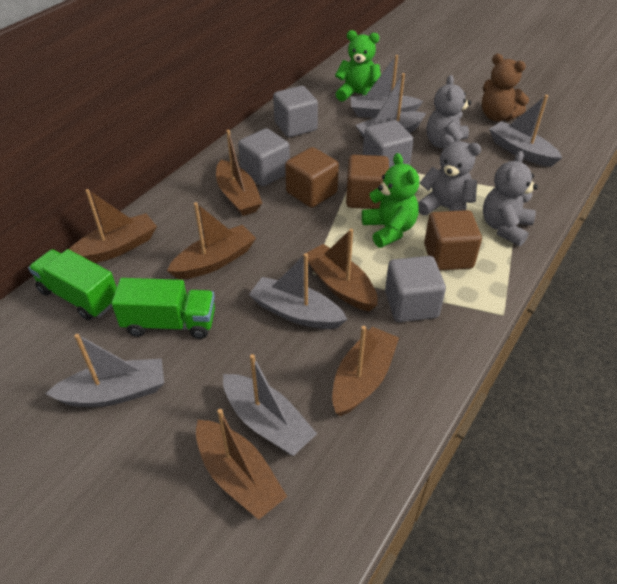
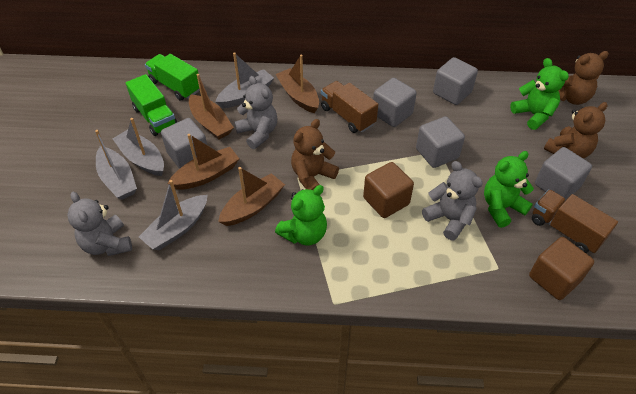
brown boat: [69,189,157,263] [167,202,256,279] [196,409,287,520] [216,130,262,216] [303,229,378,311] [332,326,399,416] = 6 -> [168,134,239,190] [189,74,234,140] [218,167,285,226] [275,55,319,113] = 4
brown cube: [285,147,339,208] [346,155,389,209] [424,210,482,270] = 3 -> [363,162,414,218] [529,237,594,300] = 2
brown teddy bear: [482,54,529,121] = 1 -> [291,119,339,190] [544,102,607,159] [558,51,609,105] = 3
brown truck: none = 0 -> [321,81,378,133] [532,190,618,253] = 2
green teddy bear: [335,30,381,102] [362,153,419,248] = 2 -> [275,185,327,245] [484,151,534,228] [510,58,569,130] = 3
grey boat: [45,334,164,407] [223,354,317,456] [249,253,347,329] [350,55,423,118] [356,73,426,138] [489,95,562,167] = 6 -> [95,130,137,200] [113,118,164,176] [139,180,208,250] [215,53,274,108] = 4
grey cube: [238,128,290,186] [273,86,318,137] [363,120,414,168] [385,256,446,322] = 4 -> [161,118,207,169] [373,78,417,127] [416,116,465,168] [433,57,478,105] [535,147,592,201] = 5

